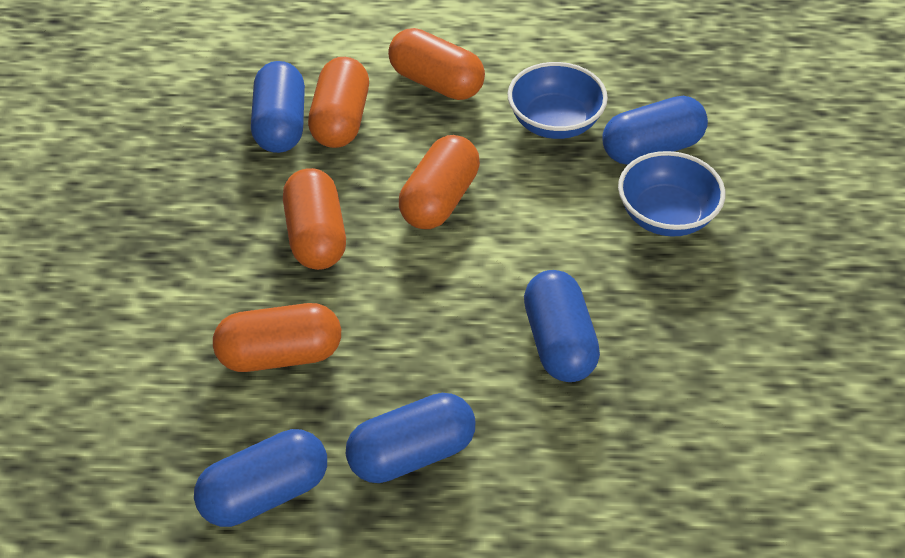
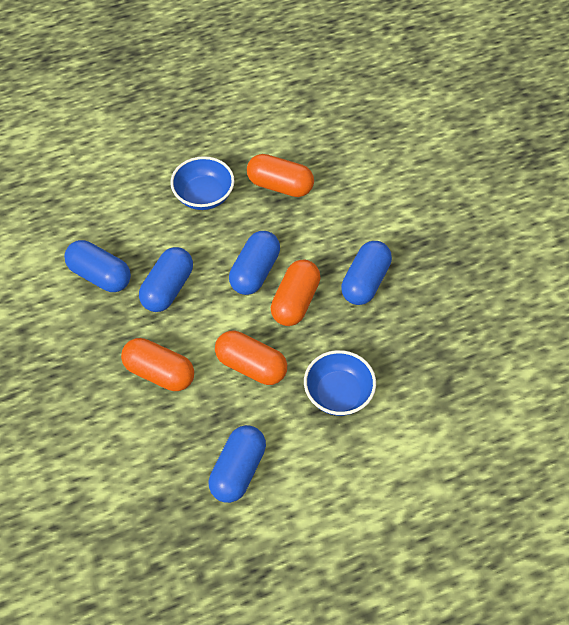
orange capsule: [213,303,341,372] [283,168,346,270] [308,57,369,148] [388,28,485,100] [399,135,480,229] = 5 -> [121,338,194,391] [215,331,287,385] [247,154,314,197] [271,260,320,326] = 4

